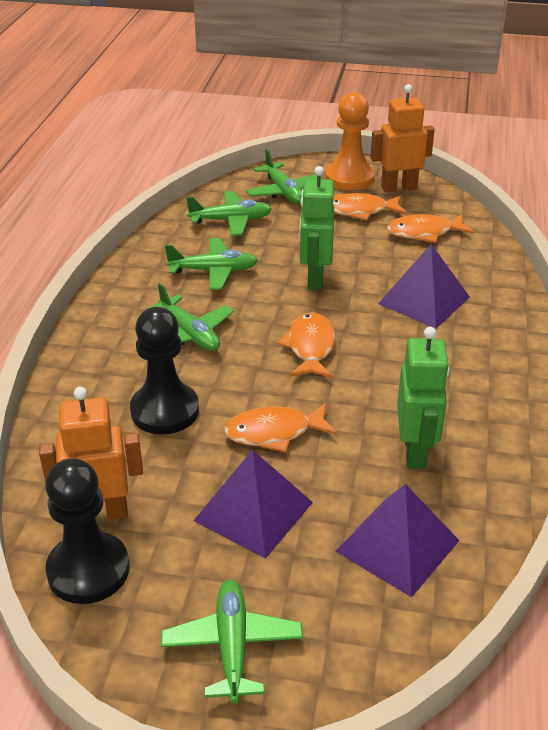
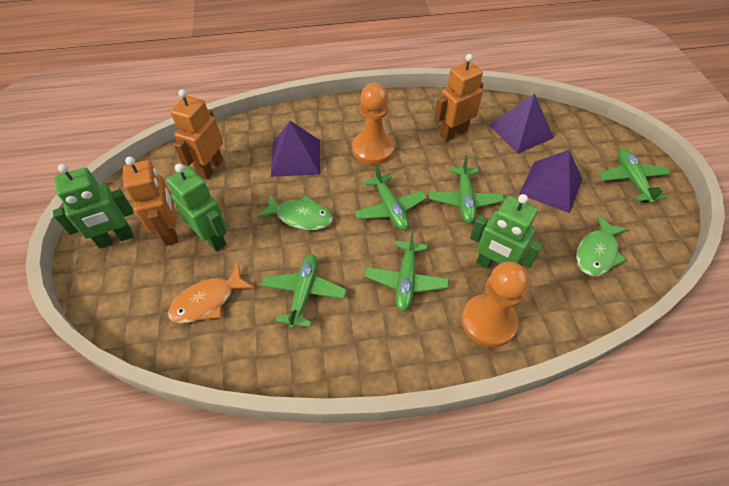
black pawn: [45,458,129,604] [130,307,199,434] = 2 -> none = 0
green fish: none = 0 -> [257,194,333,230] [576,215,629,276] = 2
green robot: [299,166,334,290] [397,327,450,469] = 2 -> [53,164,134,249] [166,164,227,251] [470,194,543,268] = 3
orange fish: [224,403,338,452] [278,312,335,378] [333,193,407,220] [387,214,474,243] = 4 -> [168,264,254,323] = 1
orange pawn: [325,92,375,190] = 1 -> [352,83,395,165] [462,262,529,347] = 2
orange robot: [39,387,143,520] [370,84,435,192] = 2 -> [123,157,178,246] [170,89,223,180] [434,54,483,141] = 3

